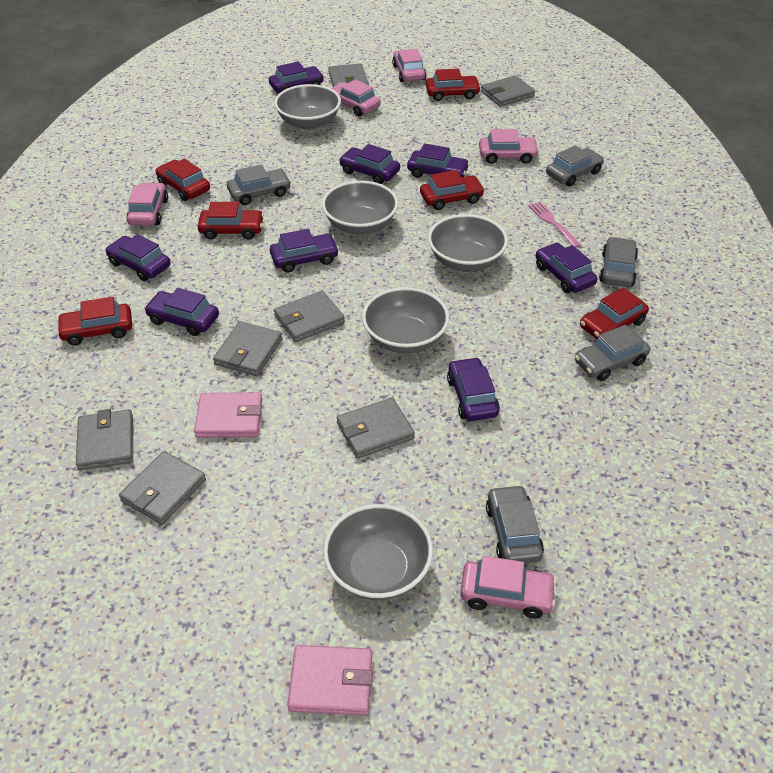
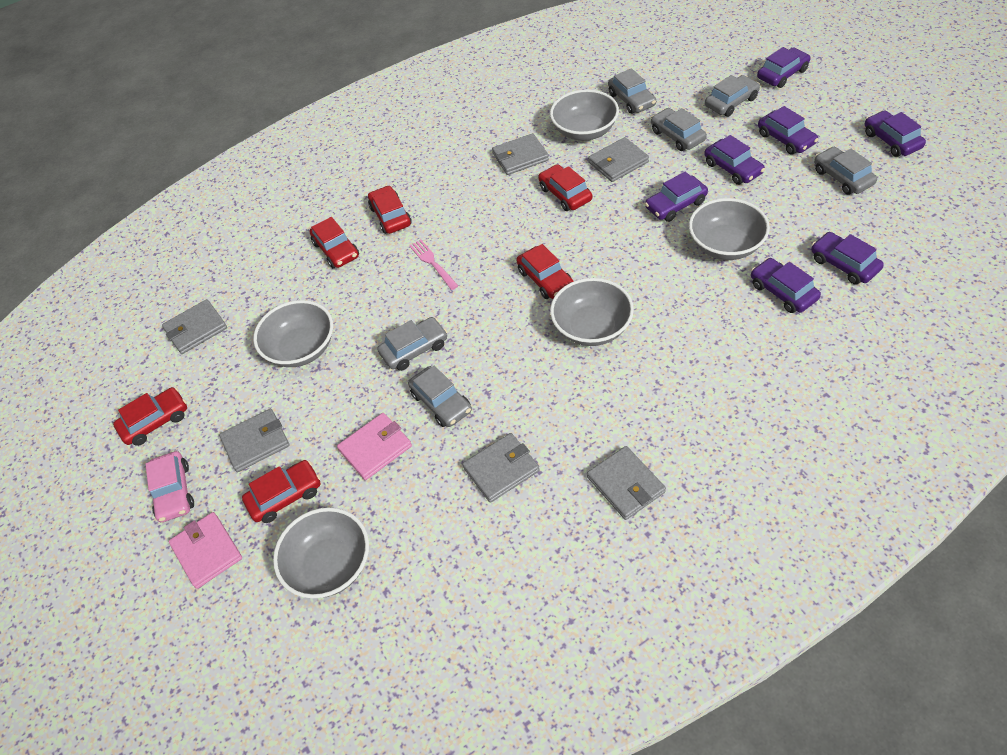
grey car: [227,164,291,205] [486,485,544,563] [546,145,604,187] [575,325,650,381] [599,237,638,287] = 5 -> [377,317,447,371] [408,365,472,427] [608,68,656,114] [651,108,707,151] [705,75,760,117] [814,147,877,195] = 6
grey wallet: [76,409,133,470] [119,451,206,525] [213,321,282,376] [274,291,345,342] [328,63,369,87] [337,398,415,459] [481,75,535,107] = 7 -> [162,299,227,354] [219,409,290,472] [462,433,540,503] [492,133,549,175] [587,446,666,520] [588,137,649,182] = 6
pink car: [126,183,168,226] [331,79,381,117] [392,49,426,82] [460,556,556,619] [479,129,539,164] = 5 -> [145,451,194,522] = 1
purple car: [106,234,171,281] [144,288,219,336] [269,62,324,93] [270,229,339,272] [339,144,400,184] [407,143,470,178] [447,357,500,421] [536,243,597,293] = 8 -> [645,172,708,222] [704,135,765,185] [751,258,821,313] [757,47,811,88] [758,106,818,155] [811,232,884,285] [865,110,926,157] = 7

